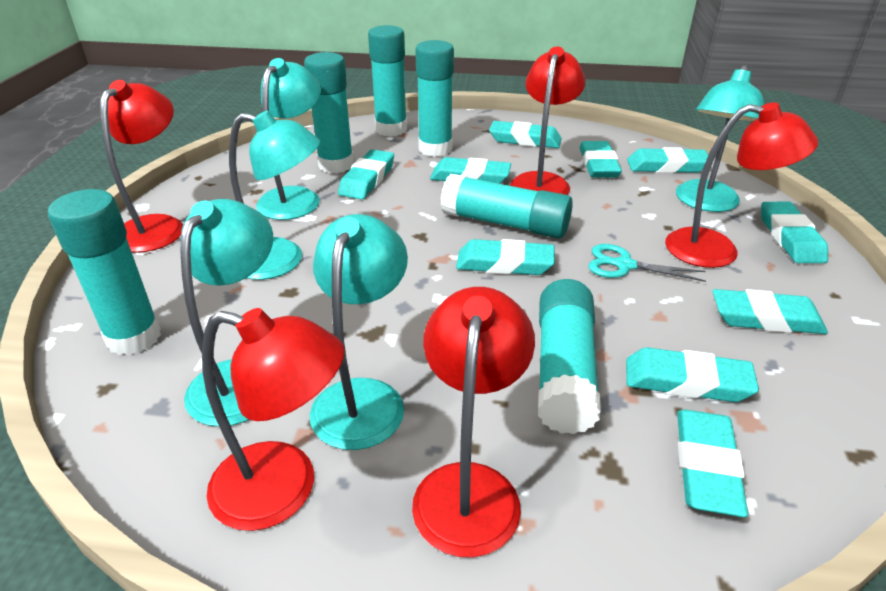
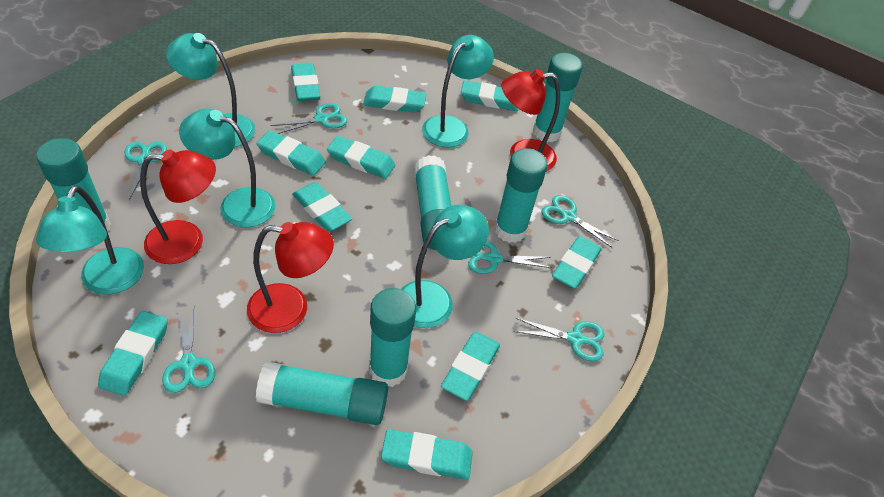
red lamp: [100,80,183,253] [202,308,345,531] [412,287,535,557] [510,47,585,195] [665,102,818,268] = 5 -> [140,149,216,264] [247,222,334,333] [501,69,560,171] = 3
turquoise scissors: [588,244,706,282] = 1 -> [125,142,167,200] [162,307,215,393] [270,103,347,134] [468,241,552,274] [514,318,605,361] [542,195,619,248] = 6

